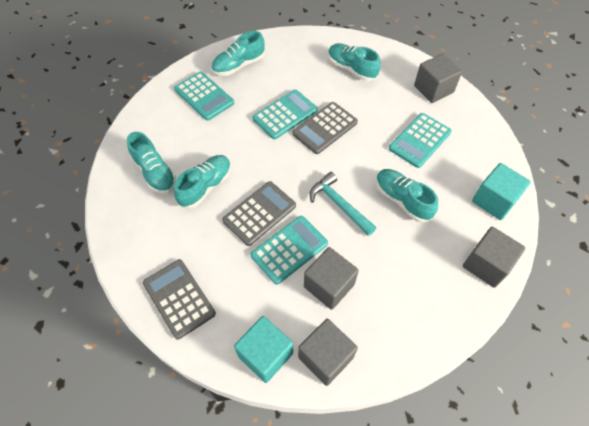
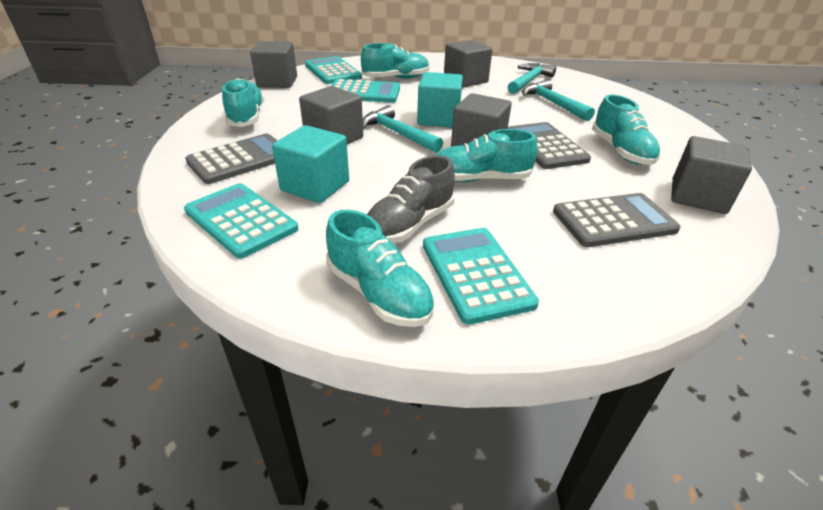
grey cube: [298,319,358,386] [304,247,359,310] [414,54,462,103] [463,227,525,288] = 4 -> [250,41,297,88] [299,86,363,144] [444,40,492,88] [451,93,512,147] [671,136,752,214] = 5
grey shoe: none = 0 -> [367,155,455,243] = 1
turquoise hammer: [310,172,376,236] = 1 -> [363,105,443,153] [508,63,556,94] [522,80,595,121] = 3

